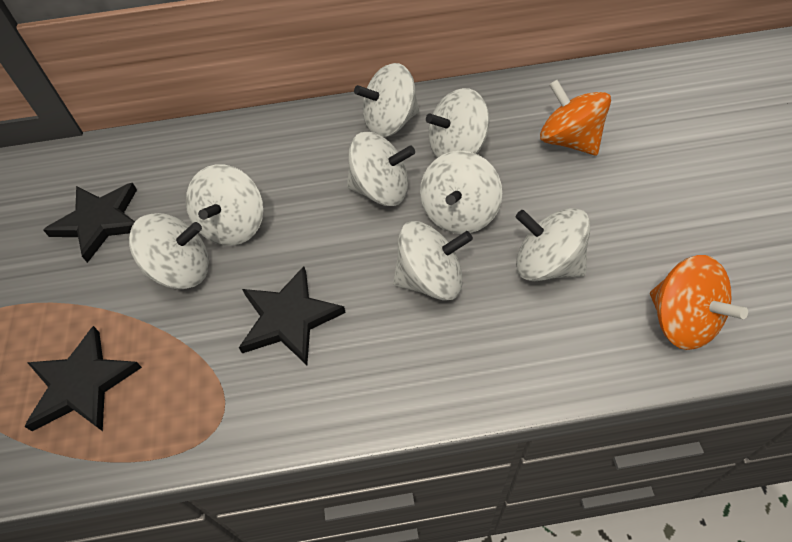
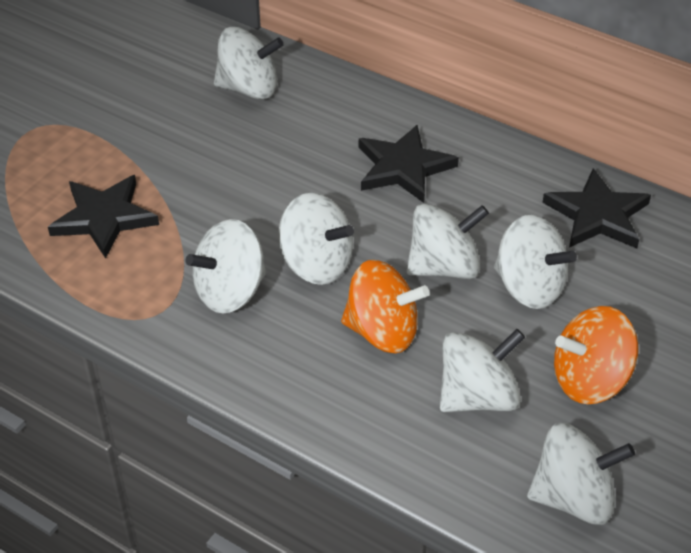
white spinning top: [129,213,209,289] [186,164,263,246] [347,132,415,206] [354,63,419,137] [393,221,473,300] [420,151,502,234] [426,88,490,158] [516,208,590,281] = 8 -> [185,219,266,313] [214,27,284,99] [279,193,354,285] [406,204,489,279] [440,329,525,412] [494,215,577,309] [527,423,635,525] = 7

